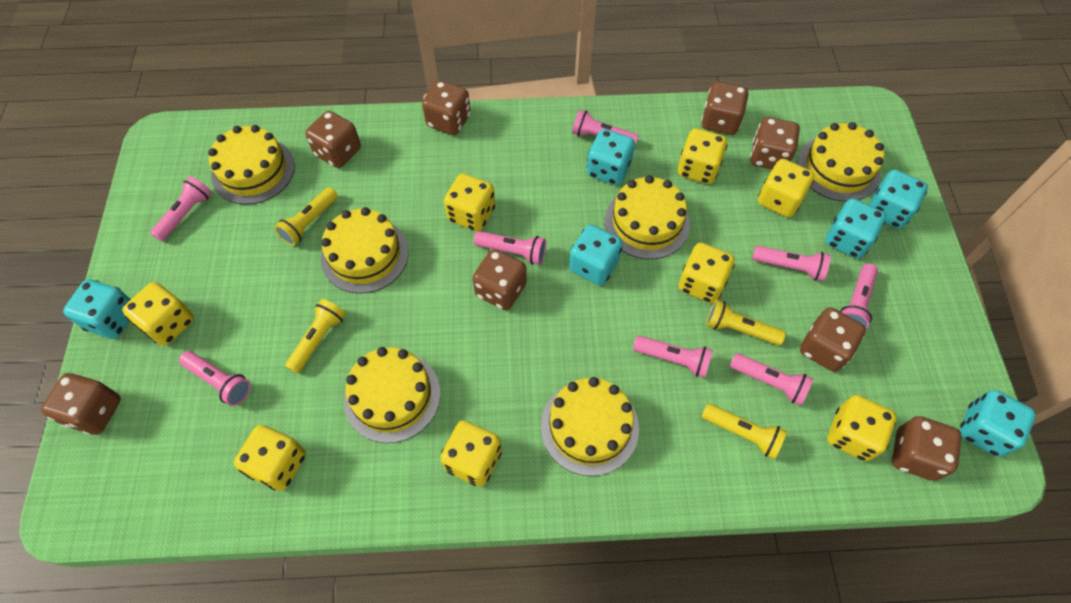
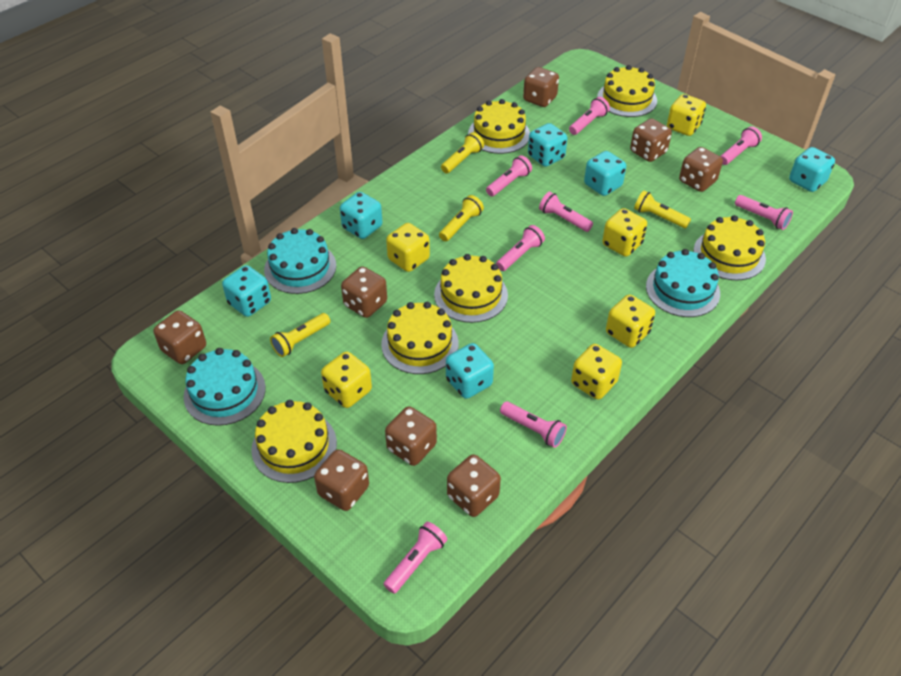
turquoise cake: none = 0 -> [183,348,266,426] [264,228,336,294] [646,249,720,317] = 3
yellow dice: [122,282,194,346] [234,425,306,491] [440,420,502,487] [444,173,495,231] [678,128,728,184] [679,243,735,303] [758,159,814,218] [827,395,897,461] = 8 -> [321,352,372,408] [386,223,430,272] [571,344,622,400] [602,208,647,257] [606,295,655,348] [667,94,706,136] = 6

